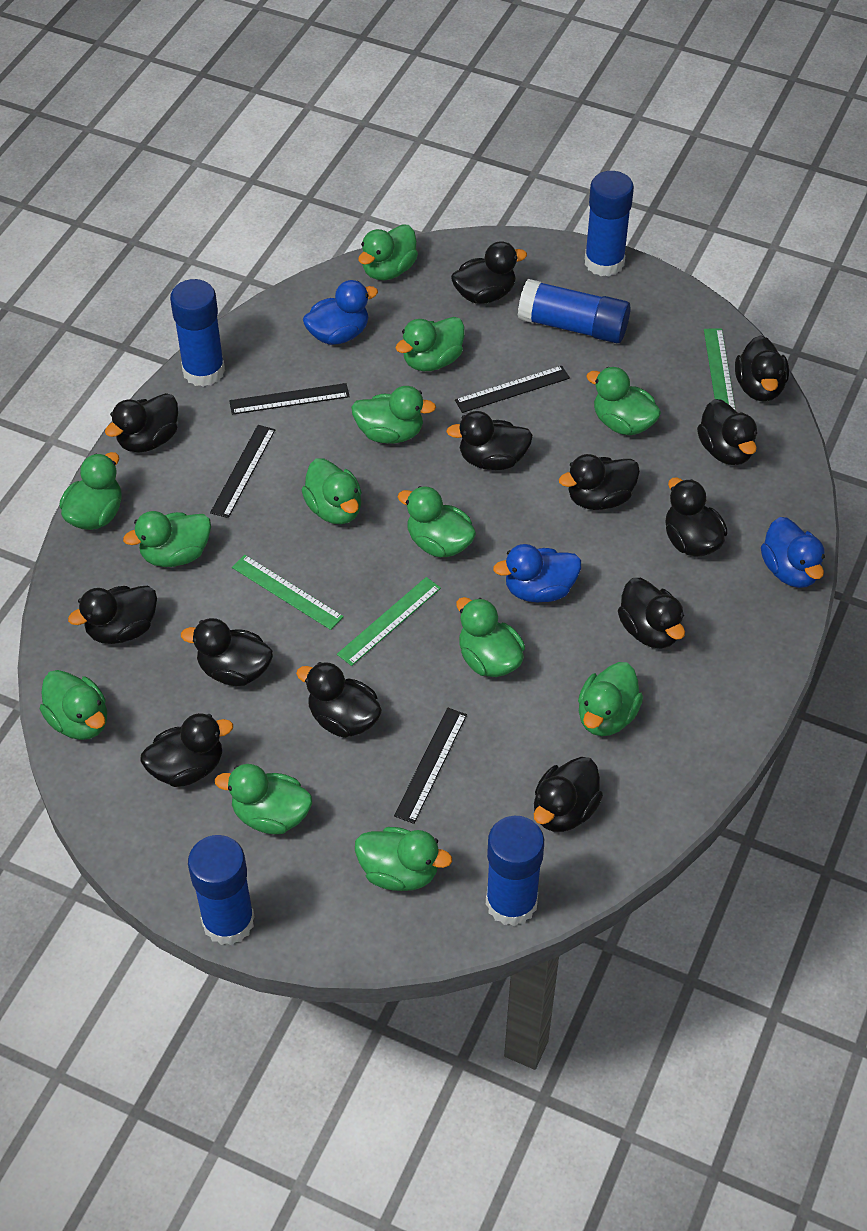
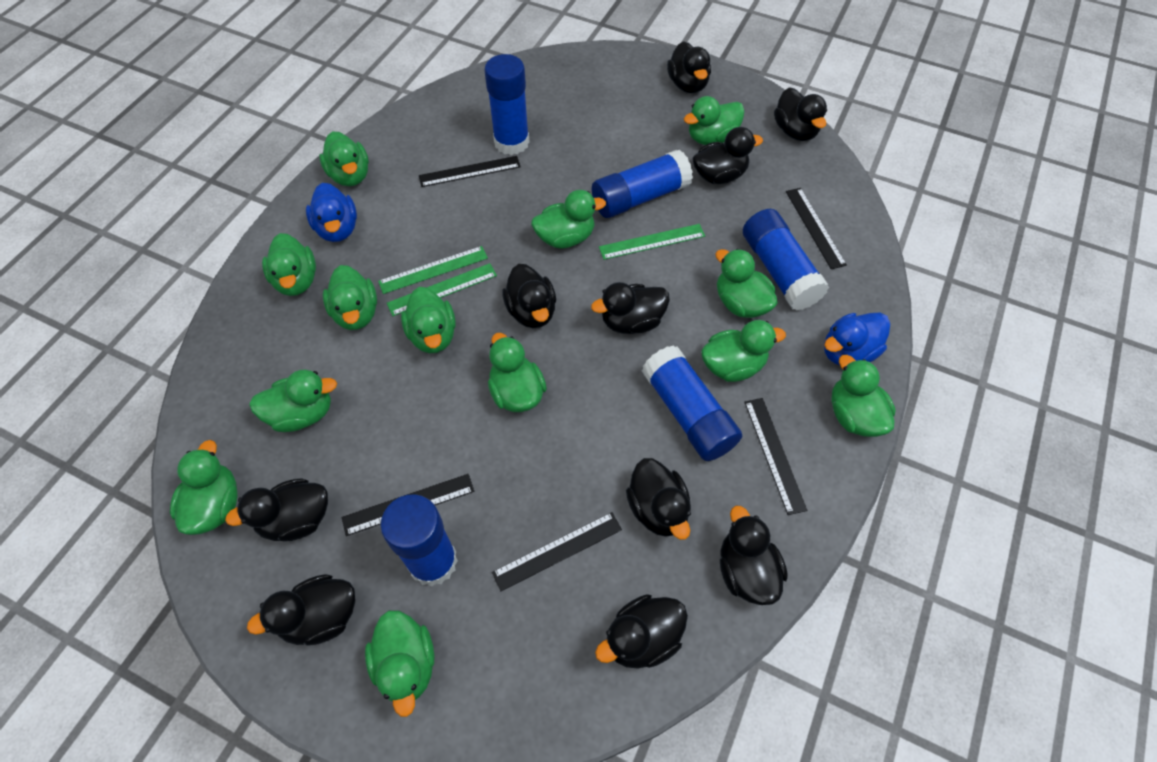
black duck: [68,586,157,644] [105,393,178,452] [141,713,233,787] [181,618,273,686] [296,662,382,738] [446,411,533,470] [451,241,527,304] [534,757,603,832] [559,454,640,510] [618,578,685,649] [665,477,728,557] [697,399,757,465] [735,335,789,401] = 13 -> [225,478,328,542] [247,574,355,645] [502,264,556,328] [591,282,670,334] [595,594,688,669] [626,458,691,540] [667,41,711,93] [693,127,763,184] [720,506,788,605] [774,87,827,141] = 10
black ruler: [210,425,275,518] [229,383,350,415] [394,708,467,824] [455,366,570,413] = 4 -> [342,474,474,536] [419,156,521,187] [492,512,622,591] [744,398,807,515] [786,188,847,269] = 5
blue duck: [303,280,378,345] [493,544,581,603] [761,517,825,588] = 3 -> [306,183,357,242] [824,313,890,365] = 2

